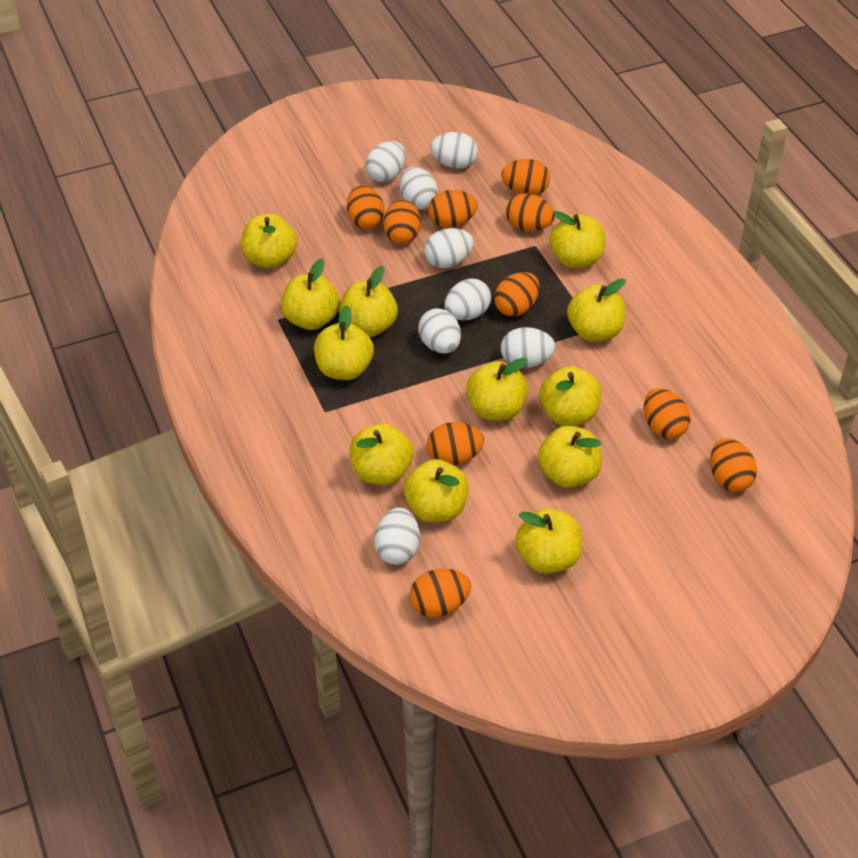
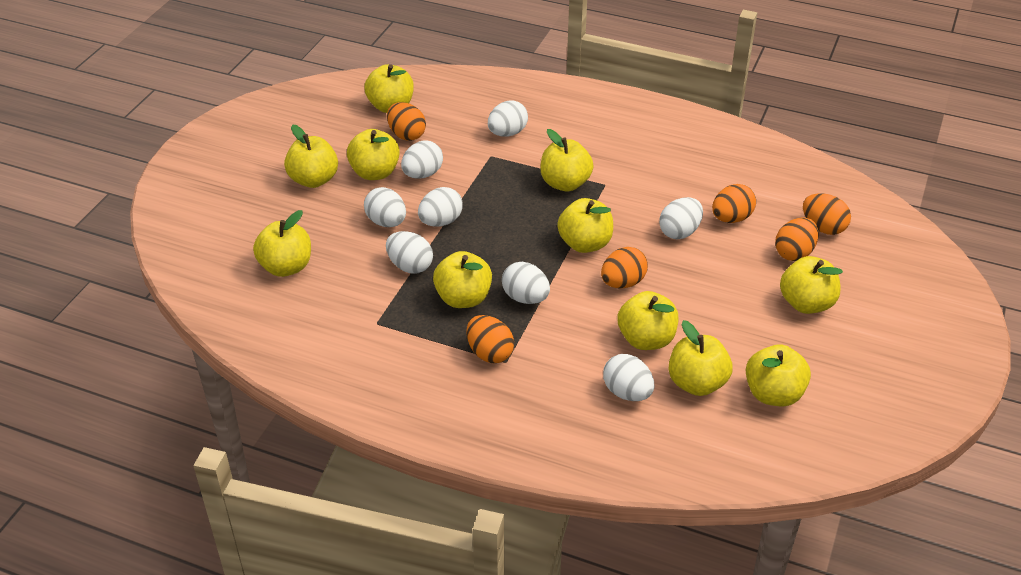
orange egg: [347,185,384,229] [383,199,421,244] [409,569,471,618] [427,422,484,466] [428,190,478,228] [494,272,539,317] [502,159,550,195] [506,193,555,232] [644,388,690,439] [710,438,757,492] = 10 -> [387,102,426,141] [466,315,514,363] [601,247,648,289] [712,184,756,223] [775,217,819,261] [803,193,851,235] = 6
yellow apple: [241,214,297,269] [281,258,340,330] [314,305,374,380] [339,266,398,337] [350,423,414,485] [404,459,469,522] [466,358,528,421] [515,508,582,574] [538,426,602,488] [540,366,601,426] [549,211,605,268] [567,278,626,342] = 12 -> [253,210,311,277] [284,125,338,188] [347,129,400,180] [364,64,414,113] [433,251,492,308] [540,129,594,191] [557,198,613,253] [618,291,678,350] [668,320,733,396] [746,344,811,406] [780,256,843,314] = 11

